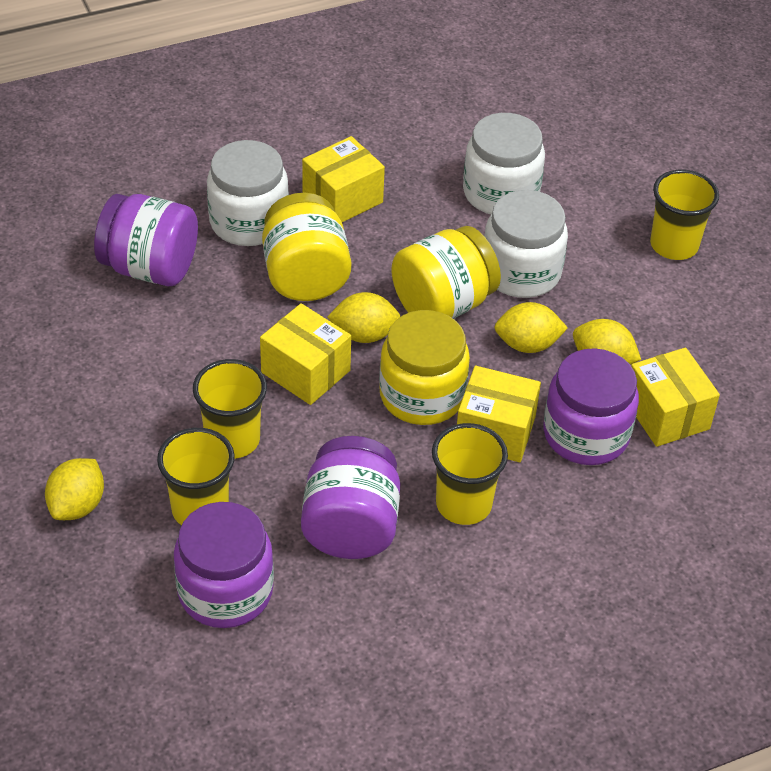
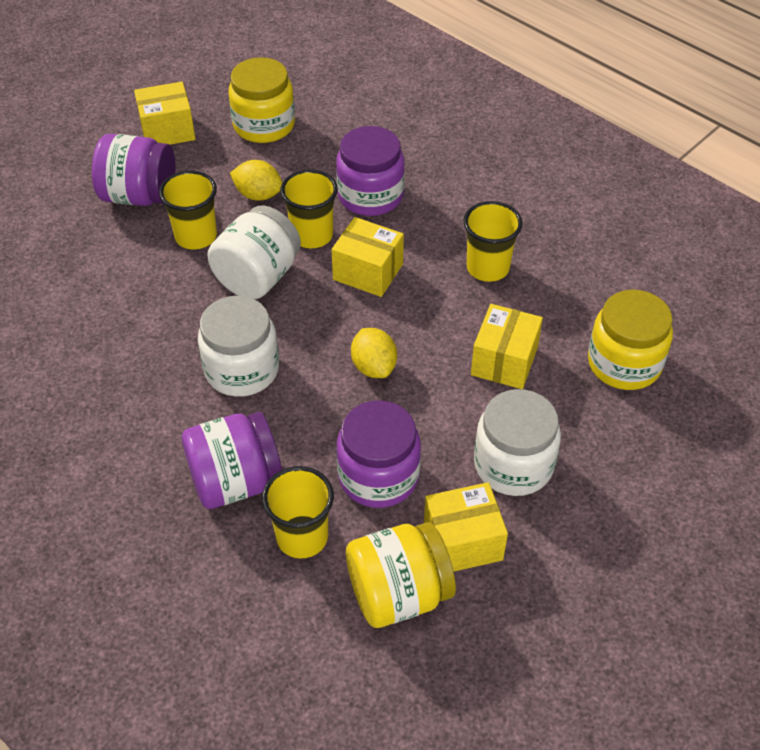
yellow lemon: [45,458,104,520] [327,292,400,343] [494,302,568,353] [573,319,641,365] = 4 -> [230,160,283,200] [351,328,397,378] = 2

